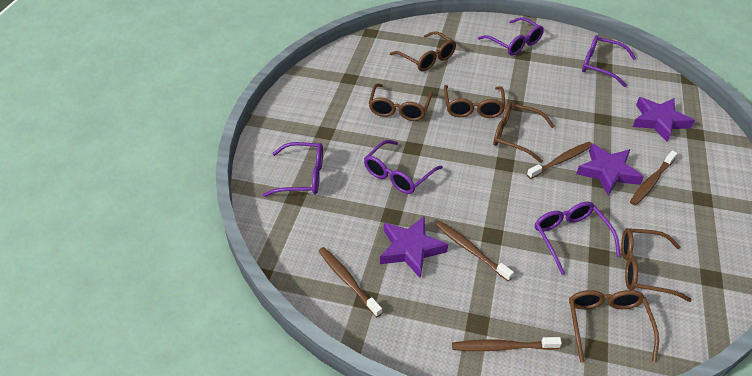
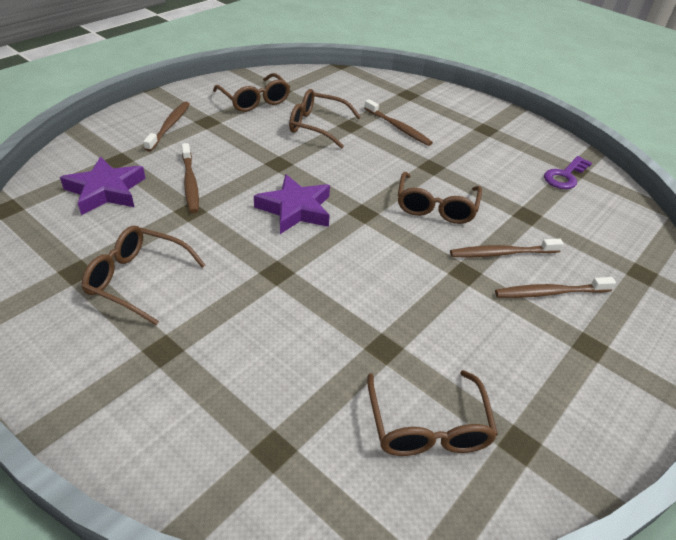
brown glasses: [369,83,433,121] [390,31,456,71] [444,85,505,118] [493,102,555,163] [569,290,659,362] [621,228,692,302] = 6 -> [82,226,205,325] [213,73,290,112] [289,89,361,149] [367,370,498,456] [398,172,482,224] = 5
purple glasses: [263,142,323,197] [364,140,443,194] [478,17,544,55] [535,202,621,275] [582,35,636,87] = 5 -> none = 0
purple key: none = 0 -> [544,156,592,189] = 1
purple star: [380,216,448,278] [576,144,644,195] [633,97,695,142] = 3 -> [60,156,146,215] [254,174,330,234] = 2

